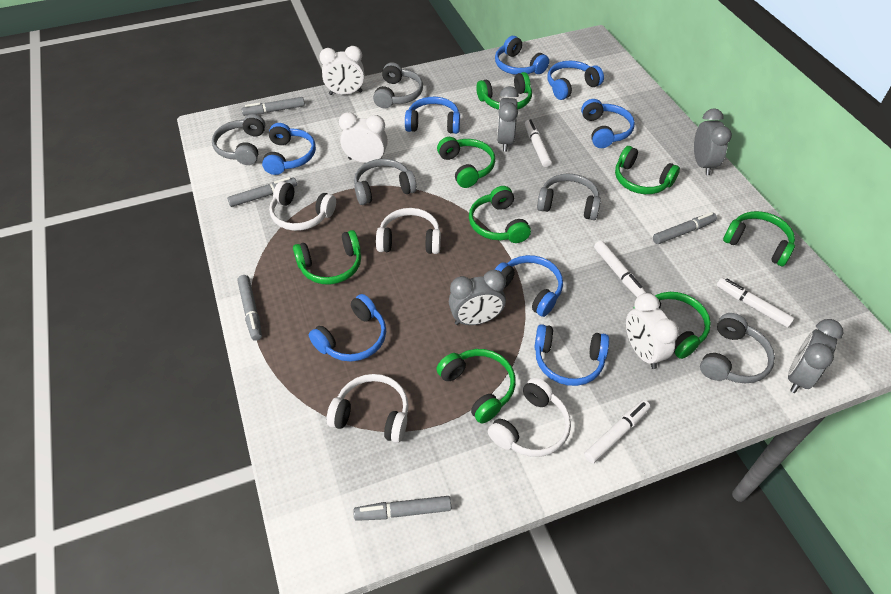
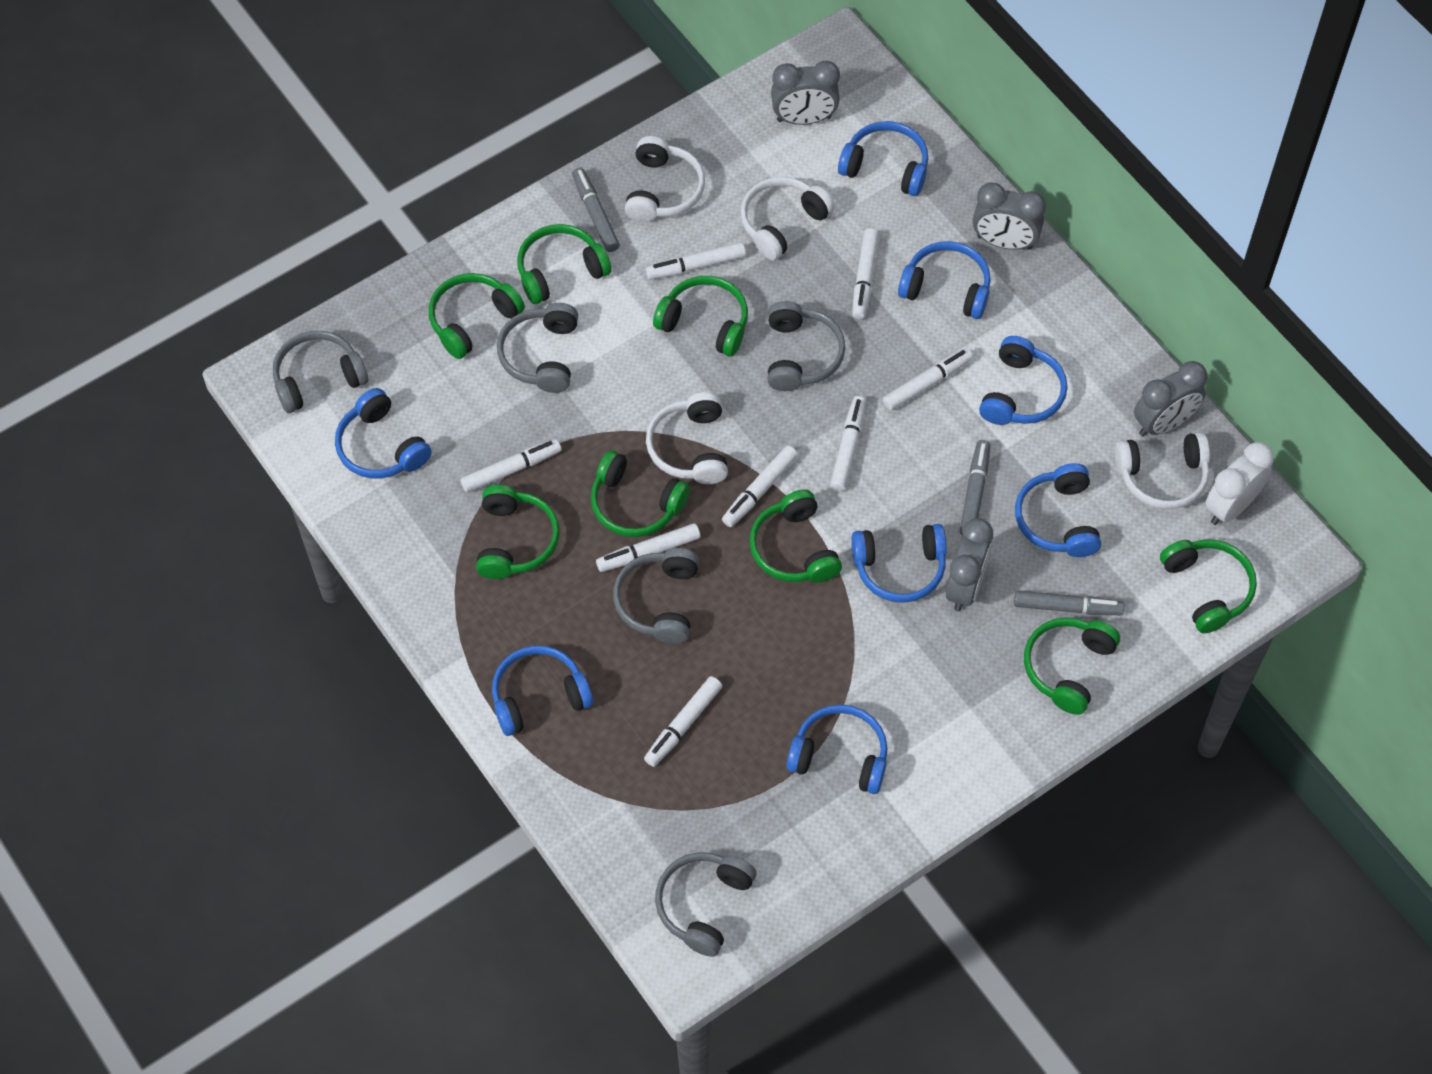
grey marker: [227,177,297,207] [237,275,262,341] [241,97,305,116] [353,496,451,521] [653,212,717,244] = 5 -> [572,167,620,252] [959,440,990,535] [1014,590,1124,615] = 3
white clock: [319,46,364,95] [339,112,388,163] [626,293,679,369] = 3 -> [1205,442,1274,525] = 1
white marker: [525,119,552,167] [584,400,651,463] [594,241,646,297] [716,278,795,328] = 4 -> [460,439,561,493] [596,523,700,572] [644,676,722,767] [646,242,746,280] [722,446,798,527] [830,396,866,491] [852,229,879,319] [883,348,973,411] = 8

